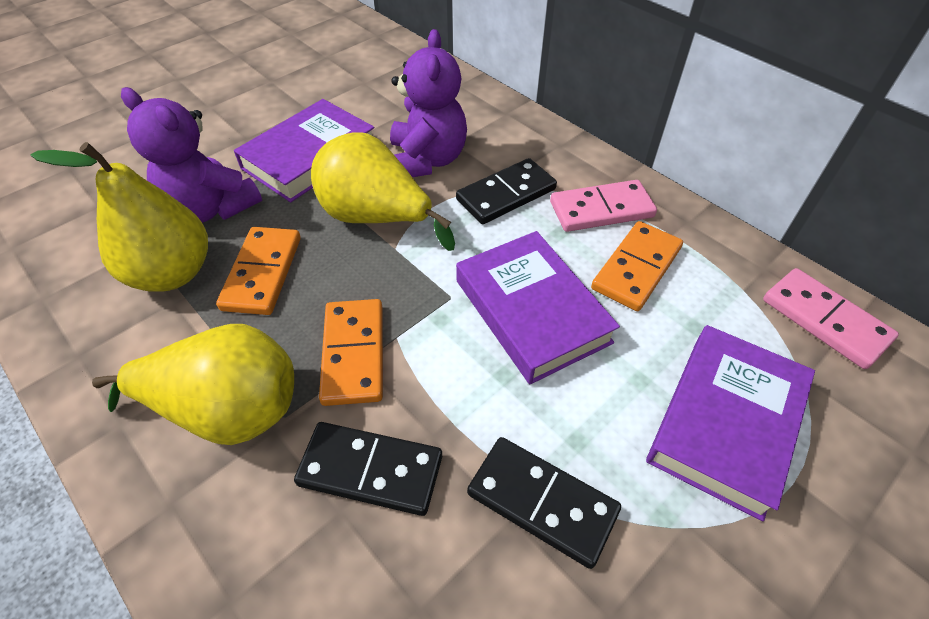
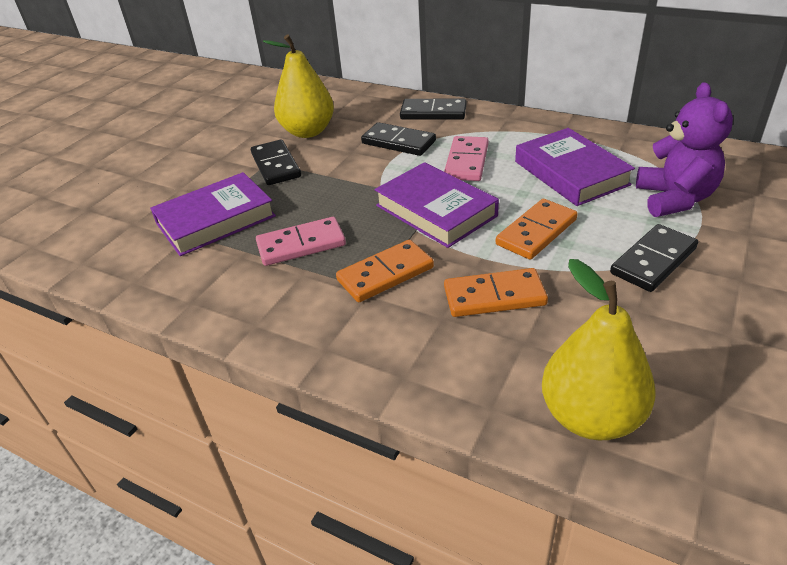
black domino: [294,422,442,516] [456,158,557,224] [467,437,621,569] = 3 -> [251,140,301,185] [361,122,436,156] [400,99,466,120] [610,224,698,292] = 4
purple teddy bear: [121,87,262,223] [390,29,467,177] = 2 -> [636,82,733,217] = 1
yellow pear: [31,142,208,292] [92,324,294,445] [311,132,455,251] = 3 -> [263,34,334,138] [542,259,656,440] = 2

